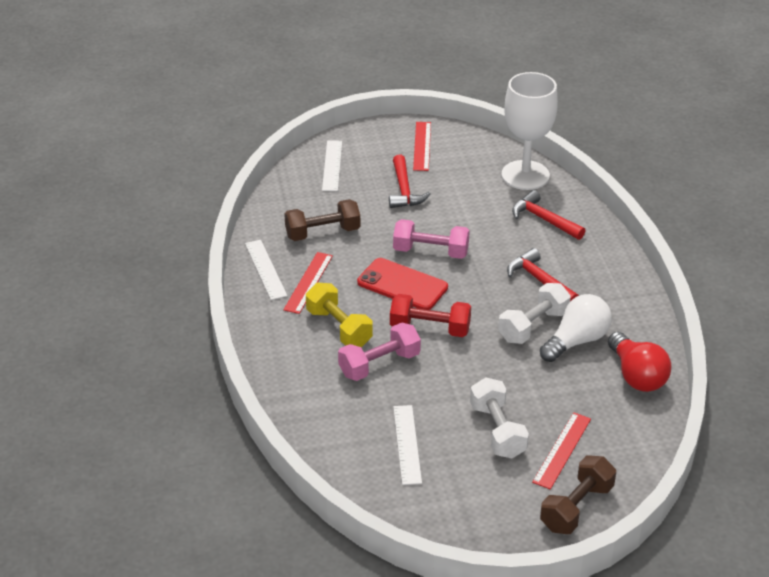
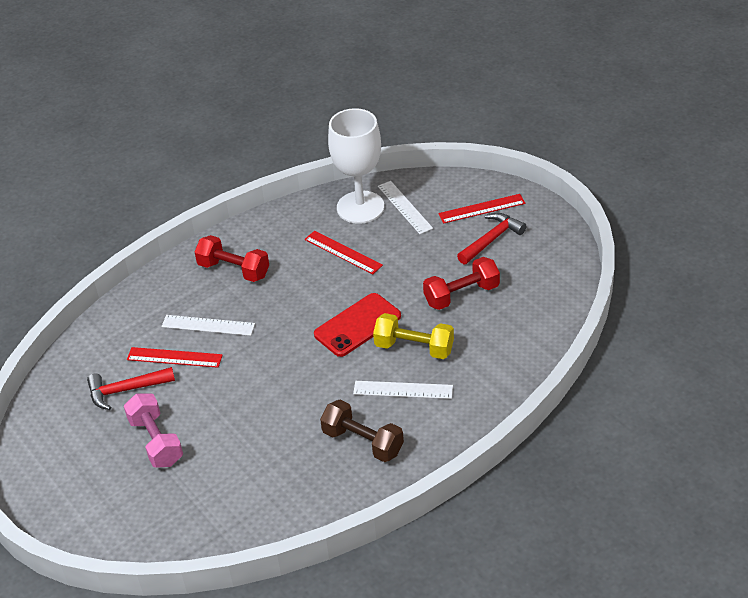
brown dumbbell: [284,199,360,241] [540,455,616,534] = 2 -> [320,400,404,462] = 1
pink dumbbell: [338,323,421,381] [393,219,470,259] = 2 -> [124,393,183,468] = 1
red dumbbell: [390,294,471,337] = 1 -> [195,235,269,282] [423,257,500,310] = 2
red hammer: [389,155,431,208] [507,248,579,301] [512,190,586,240] = 3 -> [87,367,175,410] [457,213,526,264] = 2
red light bulb: [608,332,672,392] = 1 -> none = 0
white dumbbell: [470,377,529,458] [498,283,571,344] = 2 -> none = 0
white light bulb: [540,294,612,362] = 1 -> none = 0

